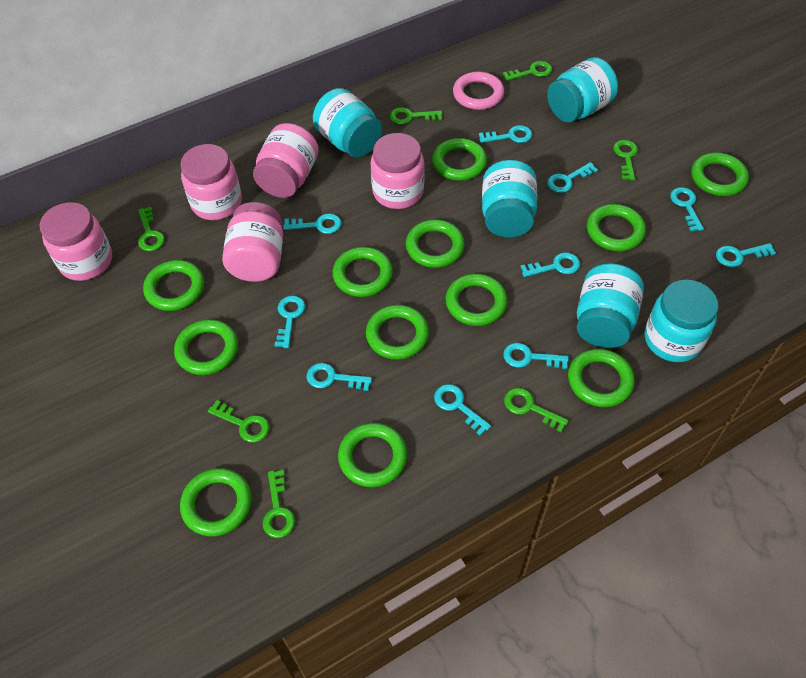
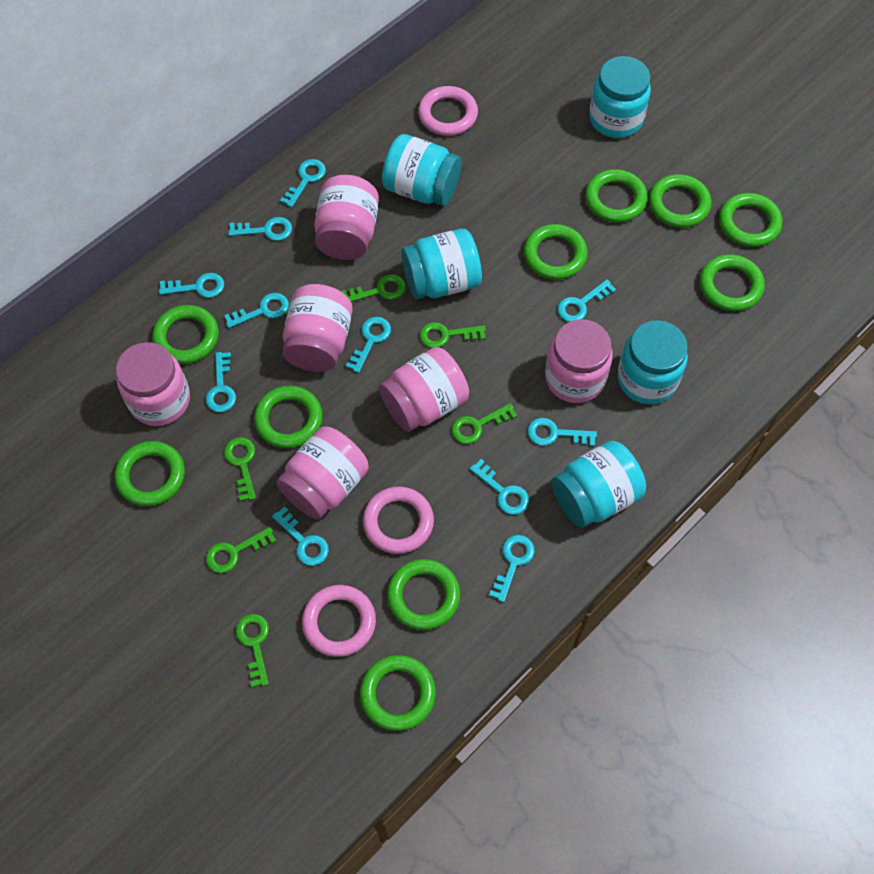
green key: [138,207,165,251] [208,400,269,443] [262,470,295,538] [390,107,442,125] [503,61,552,81] [504,388,569,433] [613,140,638,181] = 7 -> [206,527,276,573] [224,437,256,502] [235,614,269,687] [341,274,406,302] [420,322,486,348] [451,403,517,444] = 6
green ring: [143,260,204,311] [174,319,238,375] [180,468,252,536] [332,247,393,297] [338,423,407,487] [366,305,429,360] [406,220,465,268] [432,138,487,181] [446,274,507,326] [568,349,635,407] [587,204,646,251] [691,153,749,196] = 12 -> [115,441,185,506] [152,305,219,364] [254,385,323,448] [360,655,436,731] [387,559,460,630] [524,224,588,280] [585,169,648,222] [649,174,711,228] [700,254,765,311] [719,193,782,247] = 10
pink jar: [40,202,112,281] [180,144,242,220] [222,202,283,282] [253,123,319,198] [370,133,424,209] = 5 -> [116,342,190,426] [276,427,369,520] [282,284,353,372] [314,175,379,260] [379,347,469,432] [545,319,613,403] = 6
pink ring: [453,72,504,110] = 1 -> [302,585,376,657] [363,487,434,554] [418,86,478,136] = 3
turquoise key: [275,296,305,348] [283,213,342,234] [307,363,372,391] [434,384,491,436] [479,125,532,143] [503,343,569,369] [520,252,580,277] [547,162,598,193] [670,187,704,231] [716,243,776,267] = 10 -> [159,273,224,298] [206,352,236,412] [224,293,289,328] [228,217,292,241] [272,506,329,566] [280,159,326,207] [346,317,391,373] [470,459,529,515] [489,535,535,602] [527,418,597,446] [558,280,616,322] = 11

